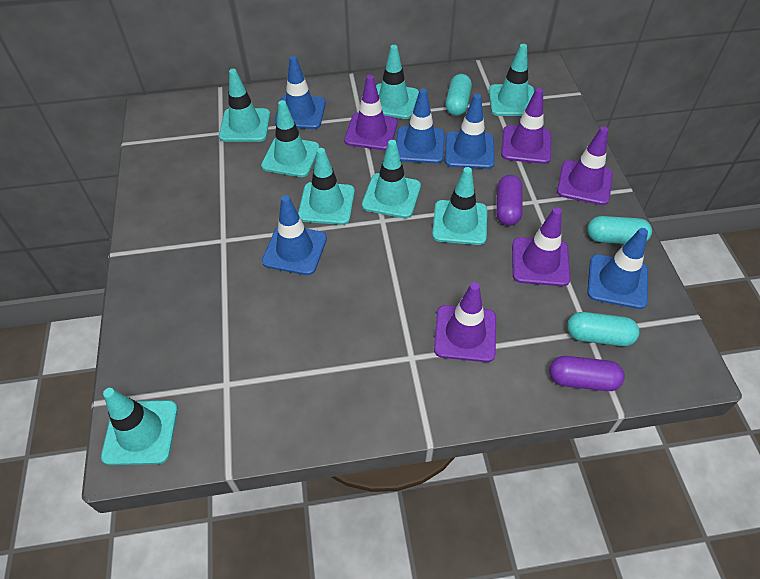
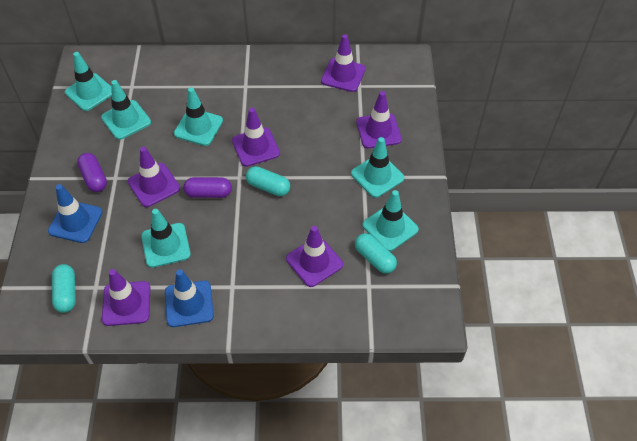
blue traffic cone: [262,195,327,275] [275,56,326,129] [396,88,445,164] [445,94,495,169] [587,228,648,309] = 5 -> [48,184,102,243] [165,269,214,327] = 2
purple traffic cone: [344,75,398,150] [434,282,496,362] [501,88,551,164] [512,207,571,286] [557,126,613,205] = 5 -> [102,269,150,326] [128,147,180,207] [232,108,280,167] [286,226,343,287] [321,34,366,92] [356,91,402,148] = 6
turquoise traffic cone: [101,388,178,465] [219,69,270,142] [261,100,320,177] [298,148,355,225] [362,140,421,218] [376,45,419,119] [432,167,487,245] [489,44,534,116] = 8 -> [65,52,112,111] [101,80,151,140] [141,209,191,268] [174,87,223,146] [351,137,404,198] [362,190,419,251] = 6

